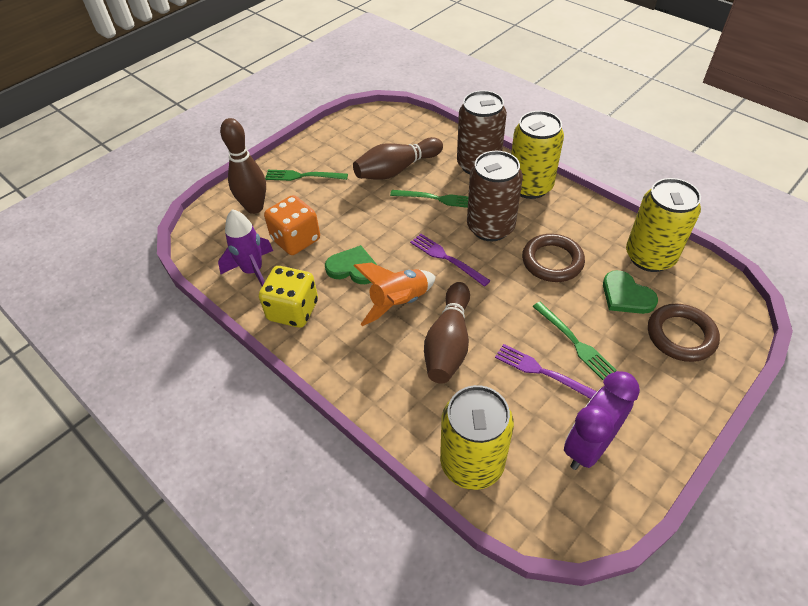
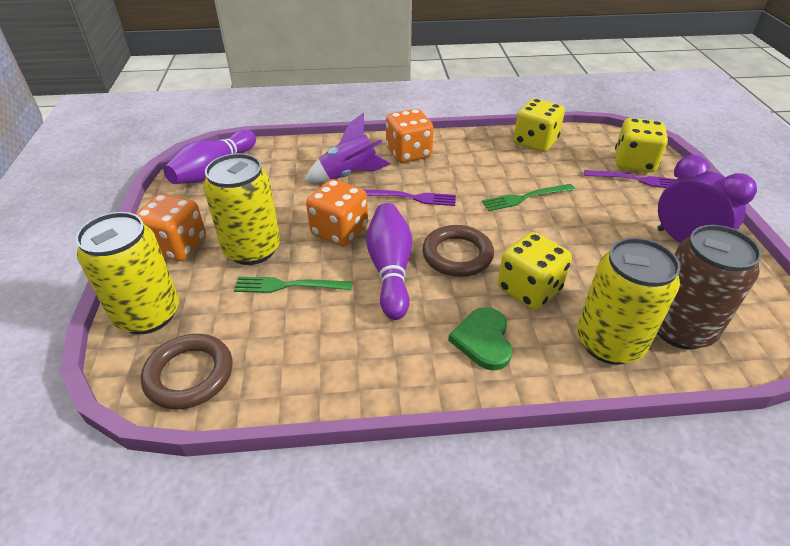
brown bowling pin: [220,118,266,214] [353,137,443,180] [424,282,470,384] = 3 -> none = 0
brown can: [457,90,507,175] [467,151,523,241] = 2 -> [657,225,762,350] = 1
green fork: [265,170,348,181] [390,190,468,208] [532,302,617,380] = 3 -> [234,277,352,293] [482,184,575,211] = 2
green heart: [325,245,377,284] [603,270,658,314] = 2 -> [448,307,512,371] = 1
orange dice: [264,195,320,255] = 1 -> [136,194,206,261] [306,179,368,246] [386,109,434,163] = 3
orange rocket: [354,263,436,326] = 1 -> none = 0
purple bowling pin: none = 0 -> [163,130,256,184] [366,203,412,320] = 2
yellow dice: [259,266,318,328] = 1 -> [498,232,572,310] [513,98,565,152] [615,118,668,172] = 3

